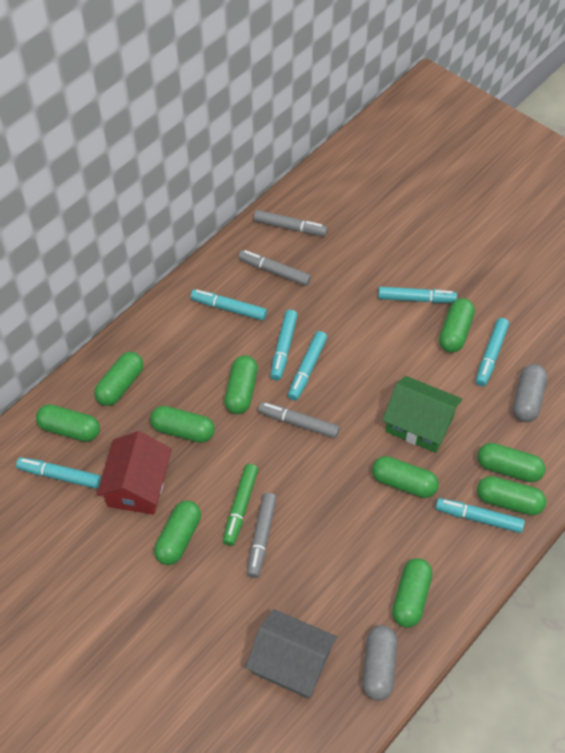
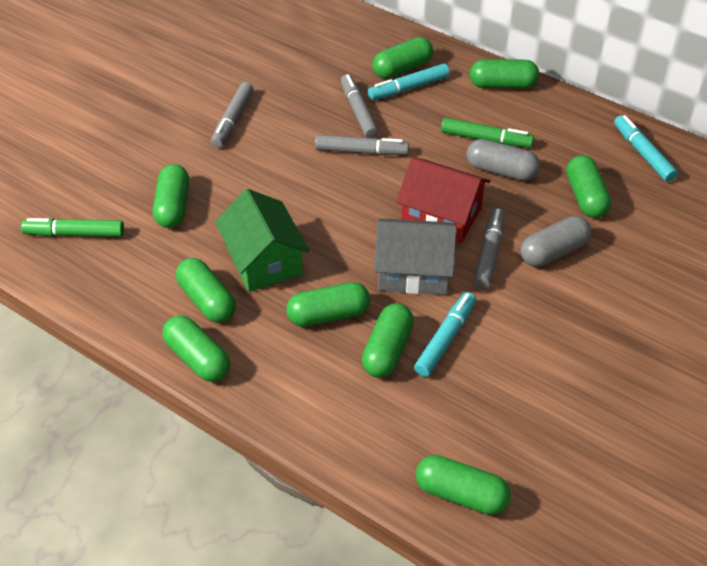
green capsule: [36,404,100,442] [94,352,143,406] [150,406,215,443] [154,501,201,565] [224,355,258,414] [372,456,439,498] [392,558,432,628] [439,298,475,353] [477,476,546,515] [478,443,546,482] = 10 -> [153,164,189,228] [162,315,230,382] [176,258,236,323] [286,282,370,327] [362,303,414,378] [372,37,433,79] [416,455,511,515] [470,59,539,88] [566,155,611,218] = 9
green marker: [223,464,258,546] = 1 -> [21,218,124,237] [441,118,534,148] = 2
turquoise marker: [16,457,101,489] [191,289,267,321] [270,310,298,381] [288,331,327,401] [378,287,457,303] [435,498,525,533] [476,318,509,386] = 7 -> [368,64,450,100] [414,292,476,377] [614,115,678,182] = 3

